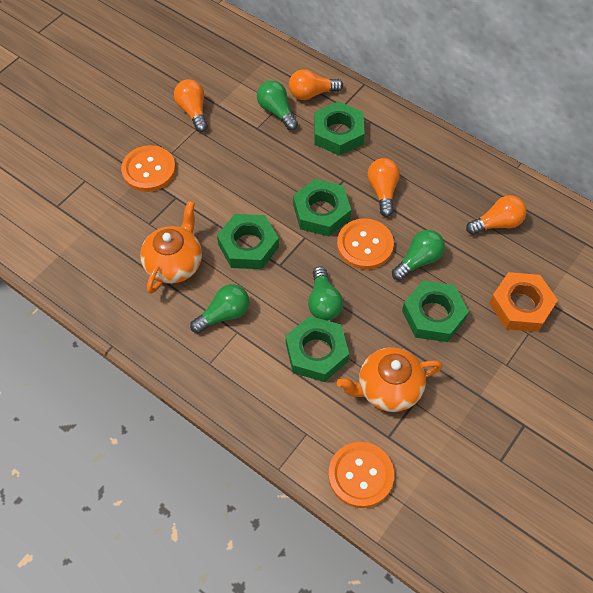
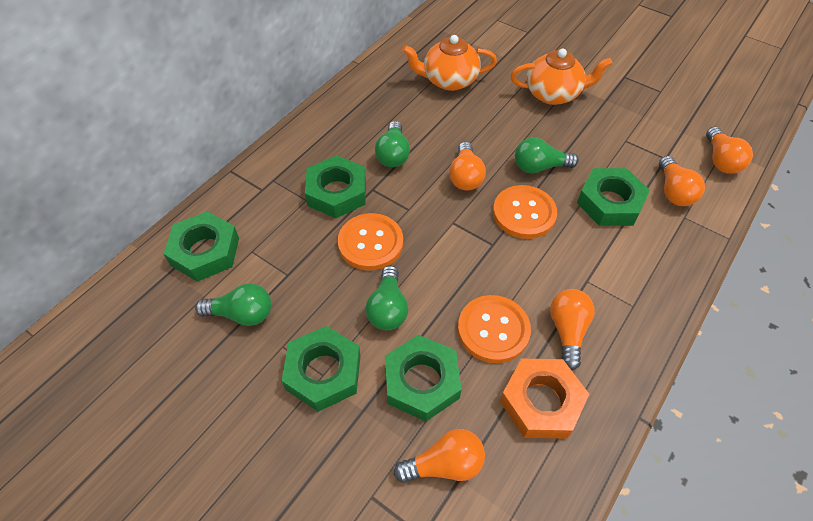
orange light bulb: [174,79,208,132] [289,69,343,100] [368,158,400,217] [466,195,526,235] = 4 -> [394,429,485,483] [449,142,486,190] [550,289,595,370] [659,156,705,206] [706,127,753,174] = 5

